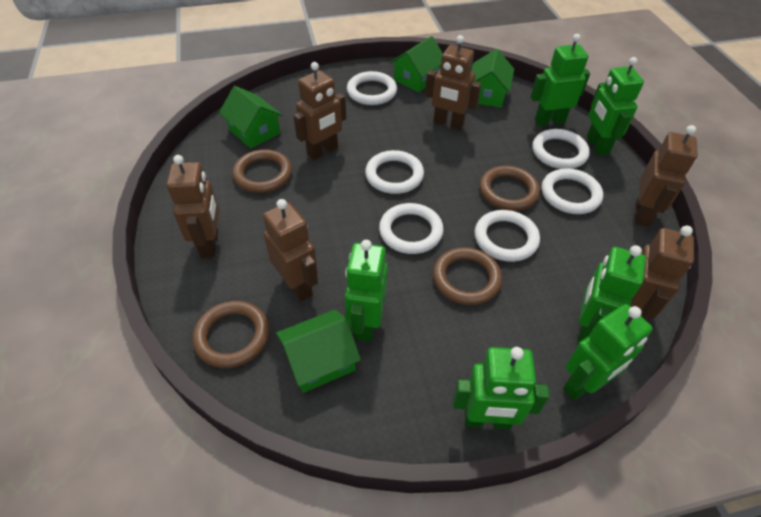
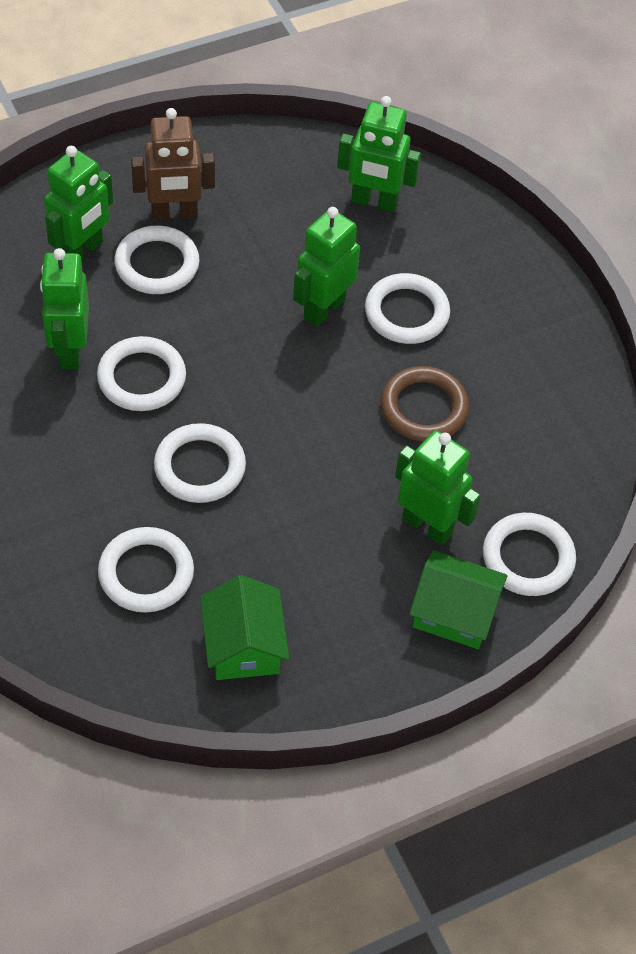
brown ring: [193,301,269,368] [232,149,292,193] [433,247,502,305] [479,166,540,211] = 4 -> [381,366,469,442] = 1
brown robot: [167,155,219,258] [263,199,318,302] [294,62,346,160] [425,35,482,130] [631,226,694,319] [635,125,698,227] = 6 -> [131,108,215,221] = 1
green house: [219,86,283,148] [276,310,361,393] [390,36,443,93] [471,49,514,108] = 4 -> [200,575,289,680] [409,551,508,649] = 2
green robot: [345,240,388,342] [453,347,549,429] [531,34,590,126] [563,304,653,401] [578,245,646,343] [587,57,644,156] = 6 -> [40,248,89,369] [44,146,113,260] [293,207,360,327] [337,96,421,212] [395,430,481,546] = 5

